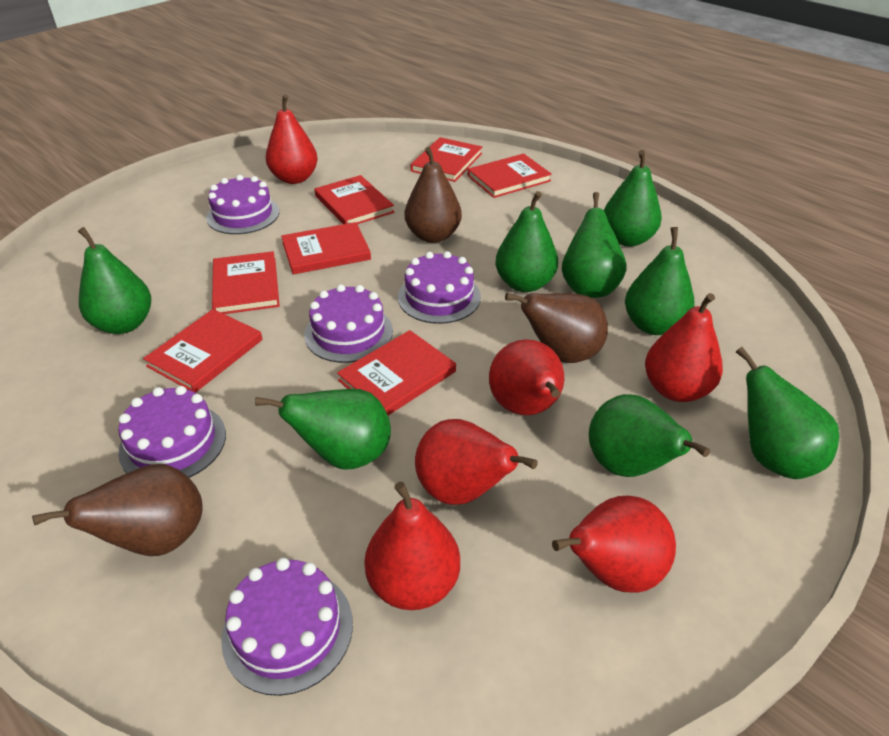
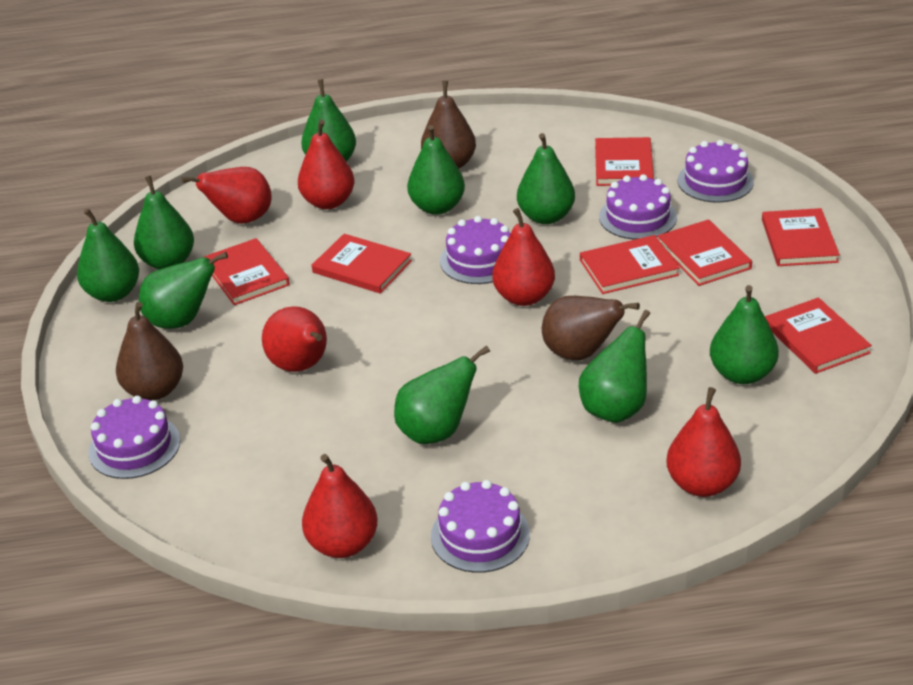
green pear: [78,227,151,334] [255,389,391,470] [495,191,558,292] [562,192,626,298] [589,394,710,477] [604,150,662,247] [625,227,695,335] [736,347,839,479] = 8 -> [77,208,139,302] [134,176,194,269] [139,252,228,329] [301,79,356,161] [394,345,490,444] [407,125,465,215] [517,133,575,224] [579,310,650,423] [710,285,779,384] = 9

